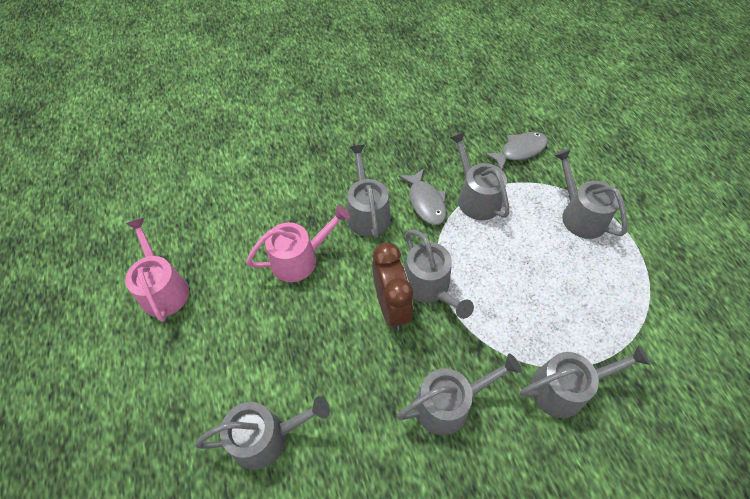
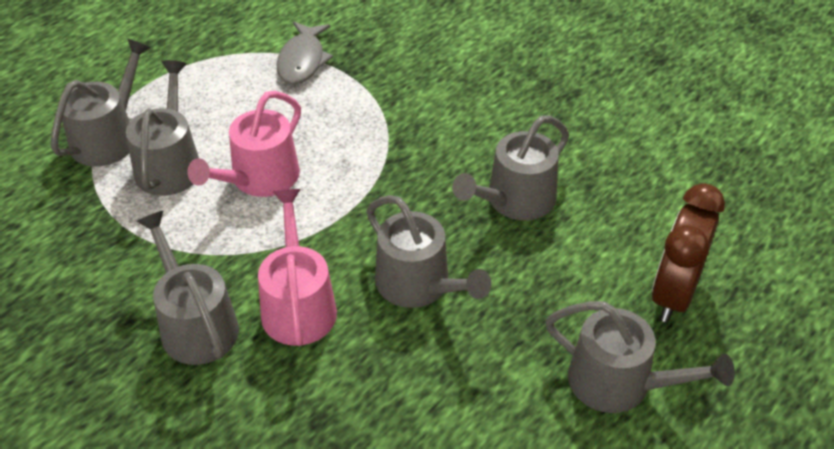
grey fish: [399,168,447,225] [485,132,548,170] = 2 -> [276,22,333,84] = 1
grey watering can: [195,396,330,470] [347,144,391,238] [397,353,522,435] [405,230,474,319] [449,132,510,220] [520,345,650,418] [554,149,627,239] = 7 -> [51,39,151,167] [126,60,199,196] [136,211,239,365] [366,195,491,308] [452,115,569,220] [545,301,735,413] = 6

